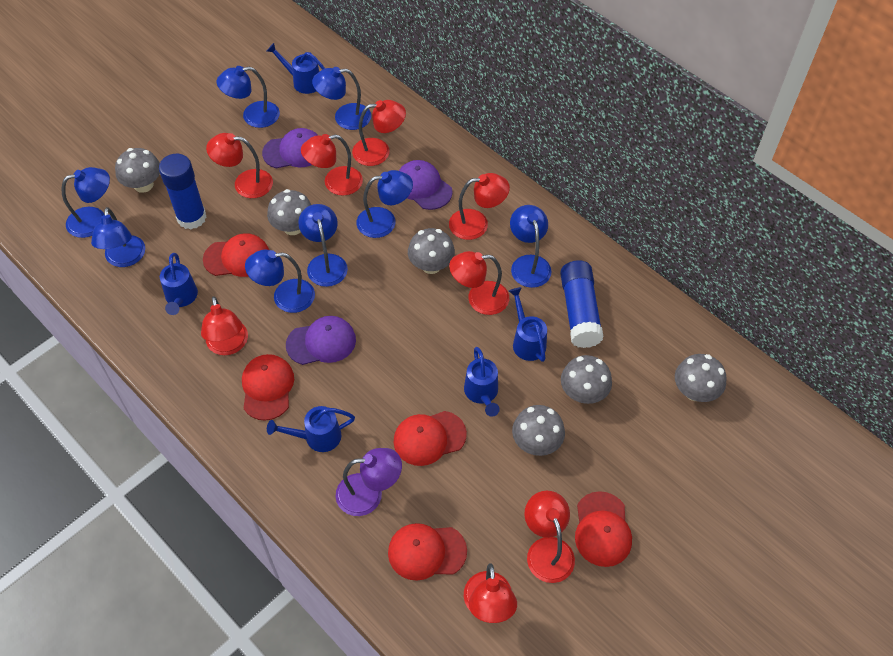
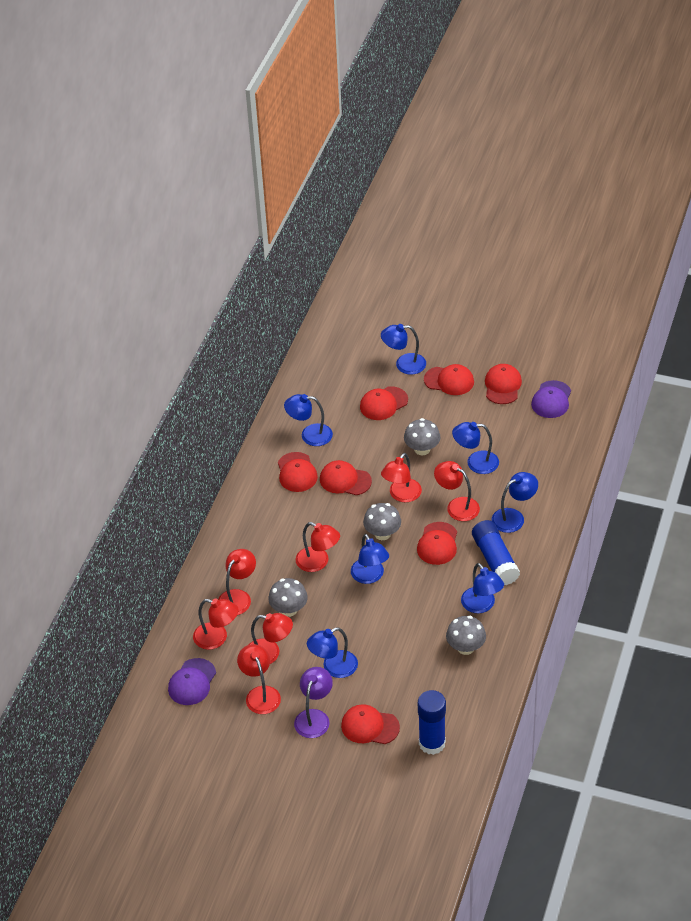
blue lamp: [62,167,110,238] [91,207,145,267] [217,66,280,128] [245,250,315,313] [298,204,348,287] [312,67,371,130] [356,170,413,238] [510,205,552,288] = 8 -> [284,394,333,446] [307,627,358,678] [351,534,389,584] [381,324,426,375] [452,422,499,474] [461,563,504,613] [491,472,538,533] = 7
blue watering can: [160,253,198,315] [267,43,325,94] [267,406,355,452] [464,347,500,417] [509,287,547,362] = 5 -> none = 0
grey mushroom: [115,148,160,193] [267,189,311,235] [408,228,455,274] [512,405,565,456] [561,355,612,404] [675,354,727,402] = 6 -> [268,578,308,617] [363,503,401,540] [404,418,441,455] [446,615,486,655] = 4
purple cap: [262,128,318,169] [286,316,356,365] [399,160,452,210] = 3 -> [168,658,216,705] [531,380,571,418] = 2
red cap: [203,233,269,277] [242,354,294,421] [388,523,467,581] [393,411,467,466] [575,491,632,567] = 5 -> [278,452,318,492] [320,460,372,495] [341,704,400,744] [360,386,408,420] [417,522,457,565] [424,364,474,395] [485,364,522,404] = 7
red lamp: [201,296,248,355] [206,133,273,198] [301,134,363,196] [352,100,406,166] [449,173,510,240] [449,251,509,315] [464,563,517,623] [524,491,575,583] = 8 -> [193,598,239,650] [218,549,256,615] [237,644,281,714] [249,613,293,664] [296,522,340,572] [381,453,422,502] [434,461,480,521] = 7

